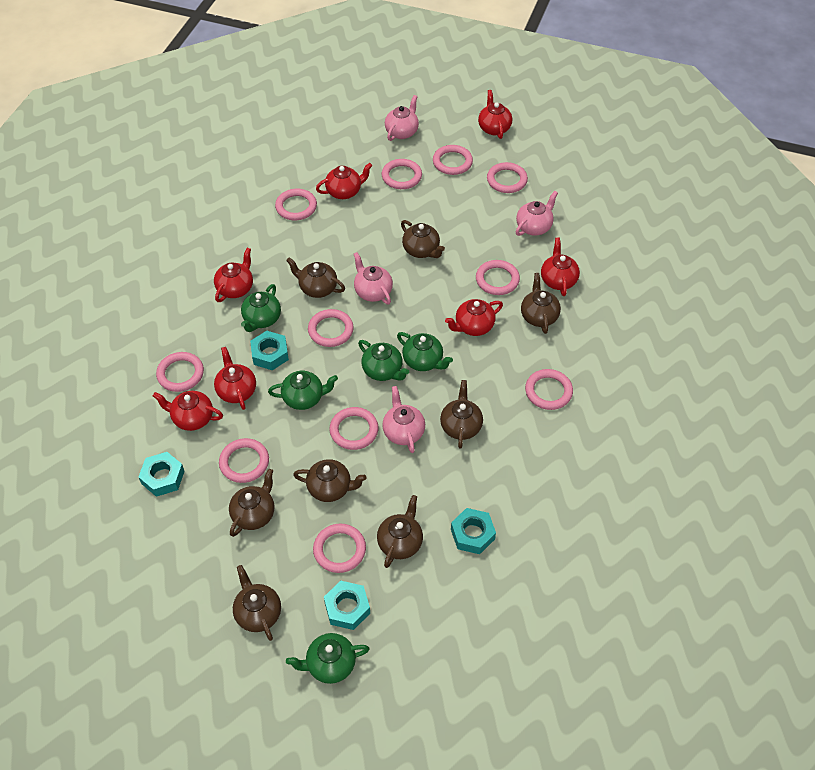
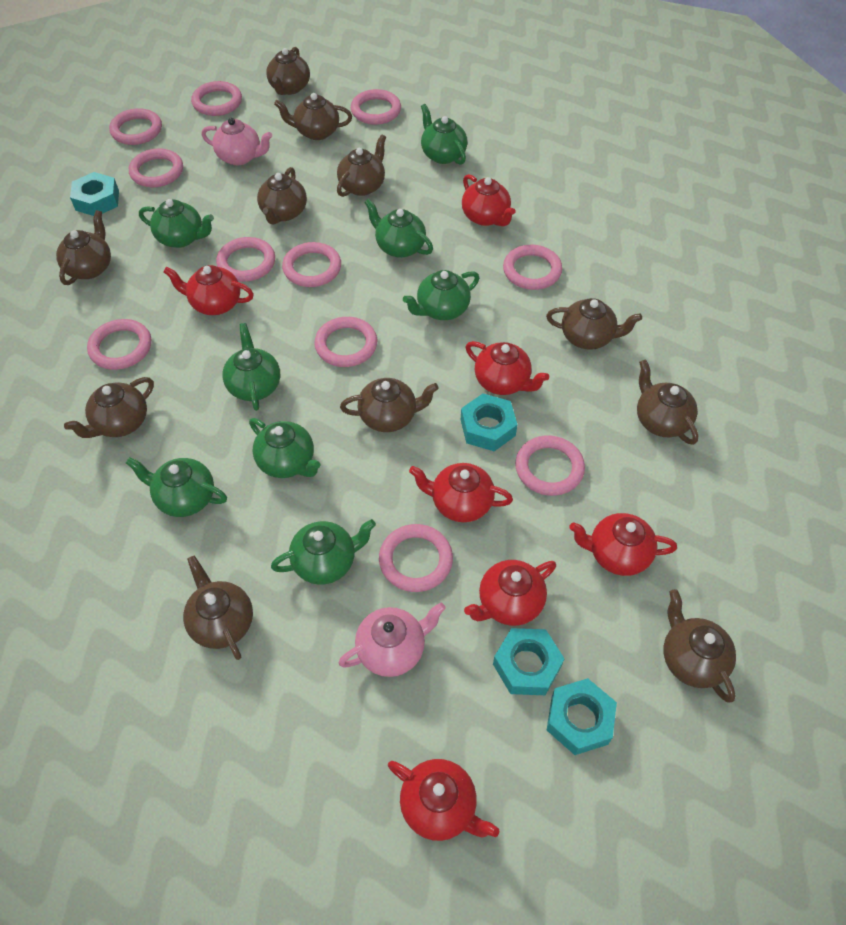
brown teapot: [229,469,274,537] [233,565,281,641] [286,258,345,298] [293,459,367,502] [377,495,423,568] [401,220,445,258] [440,380,483,449] [521,273,561,334] = 8 -> [56,210,111,285] [64,377,154,438] [183,555,253,660] [257,167,307,224] [266,47,310,95] [274,93,352,140] [337,134,386,197] [340,378,439,432] [546,298,642,350] [637,359,698,445] [663,589,736,703] = 11
green teapot: [241,284,281,332] [268,371,338,410] [286,633,369,684] [358,340,409,381] [397,332,453,371] = 5 -> [126,457,227,517] [139,199,214,248] [222,323,280,411] [249,418,320,478] [271,519,376,585] [364,199,433,258] [403,270,479,320] [421,104,467,165] = 8
pink teapot: [354,252,393,304] [382,386,425,453] [385,95,419,141] [516,191,558,236] = 4 -> [201,118,272,165] [339,603,446,677] = 2

